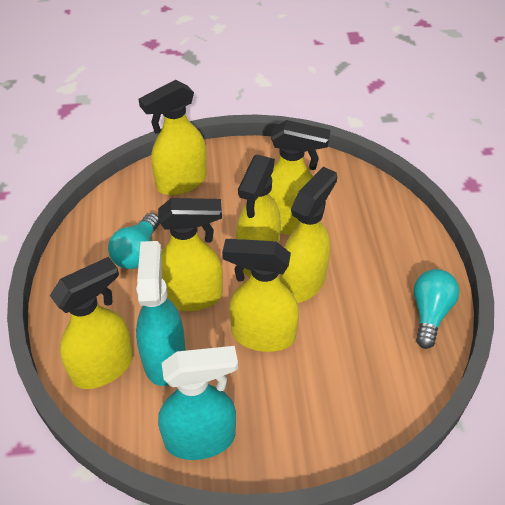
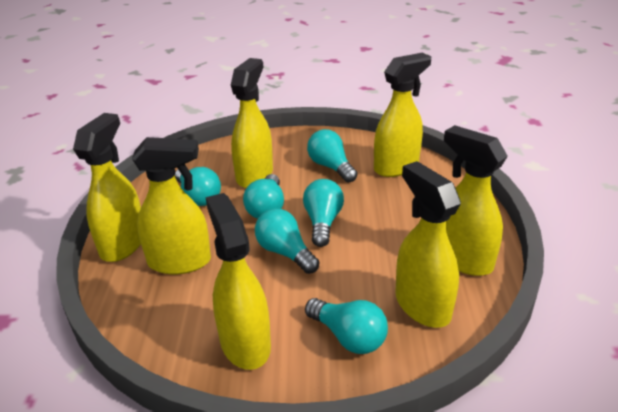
turquoise light bulb: [108,213,160,269] [414,269,459,349] = 2 -> [175,167,221,206] [243,174,284,219] [255,209,319,274] [303,179,344,247] [305,298,388,354] [307,129,357,183] = 6
turquoise spray bottle: [136,241,186,386] [158,346,238,460] = 2 -> none = 0

